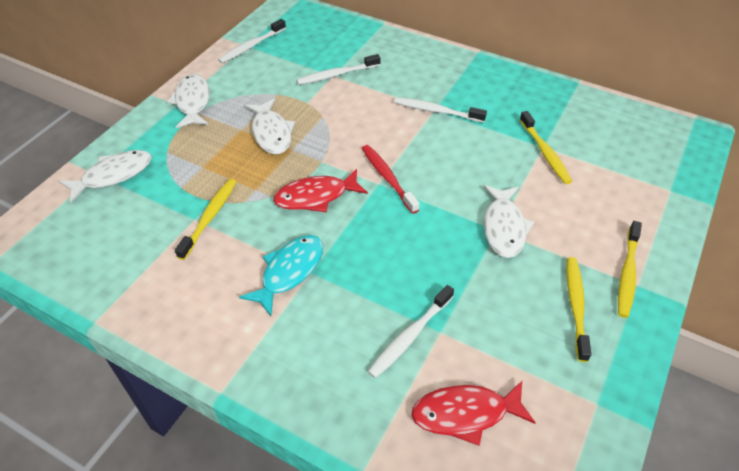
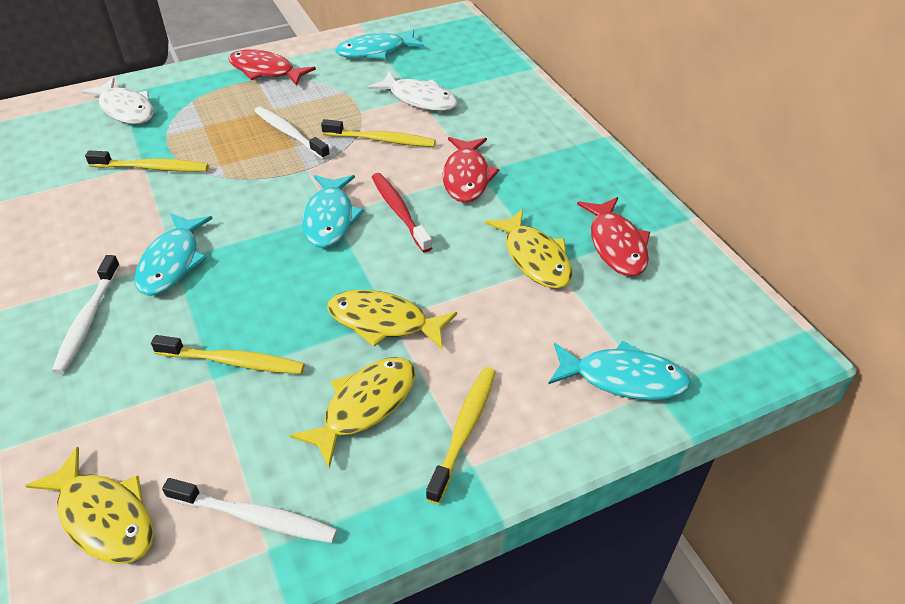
red fish: [273,169,368,212] [411,381,536,446] = 2 -> [228,49,316,86] [443,137,499,203] [577,197,650,276] = 3
turquoise fish: [239,235,323,316] = 1 -> [135,213,213,296] [302,175,364,248] [335,29,425,59] [548,340,691,400] = 4
white fish: [59,150,152,203] [167,74,210,128] [245,98,295,154] [483,185,534,258] = 4 -> [81,78,154,124] [368,72,458,111] = 2
white toothbrush: [218,19,286,63] [296,54,380,85] [368,285,454,378] [394,97,487,123] = 4 -> [52,255,120,374] [162,478,338,543] [254,107,330,160] = 3
yellow fish: none = 0 -> [25,446,154,564] [290,357,416,468] [327,290,457,350] [485,209,573,289] = 4

